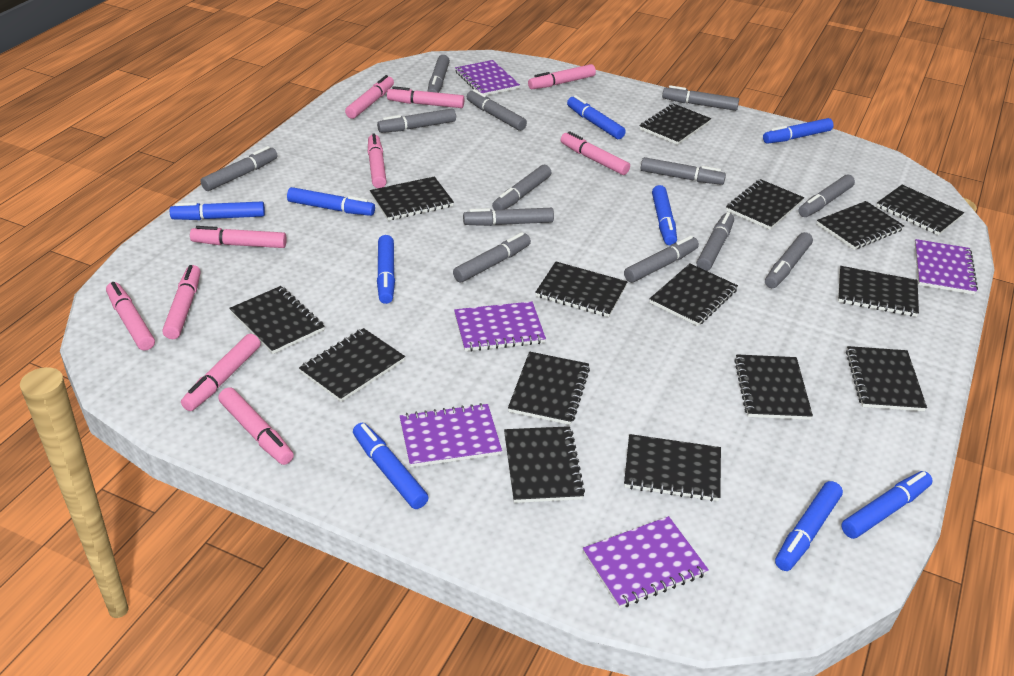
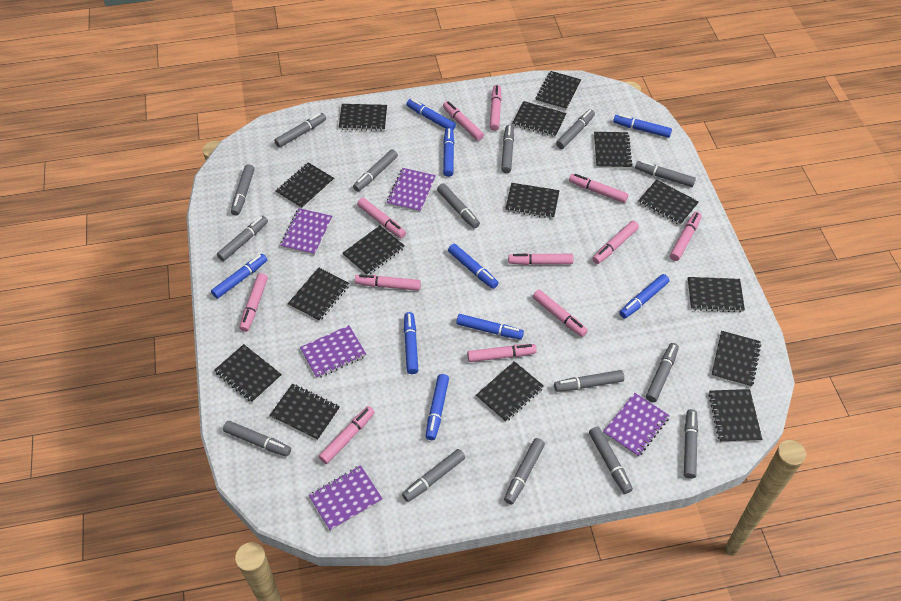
grey marker: [200,146,278,191] [377,108,456,133] [427,55,450,93] [453,232,531,282] [463,208,554,226] [467,89,527,131] [492,165,552,210] [624,236,699,283] [640,157,726,185] [662,85,739,111] [697,212,734,271] [765,232,813,288] [799,174,855,217] = 13 -> [217,216,268,261] [223,421,291,457] [231,164,254,215] [274,113,326,148] [353,149,398,192] [402,449,465,502] [437,183,480,229] [501,125,514,173] [504,438,545,505] [554,370,624,392] [556,109,595,149] [589,427,633,494] [635,161,696,187] [646,343,679,402] [684,409,698,479] = 15
pink marker: [106,282,155,351] [162,265,201,339] [181,334,261,411] [190,226,287,248] [218,387,294,465] [345,75,394,119] [368,133,387,188] [387,86,464,108] [528,64,596,89] [561,131,630,175] = 10 -> [239,273,268,332] [319,406,375,464] [355,274,421,291] [357,198,406,238] [443,101,484,141] [467,344,537,362] [490,85,502,131] [508,253,574,265] [533,290,588,337] [569,174,628,203] [592,221,639,264] [670,212,702,261] = 12

